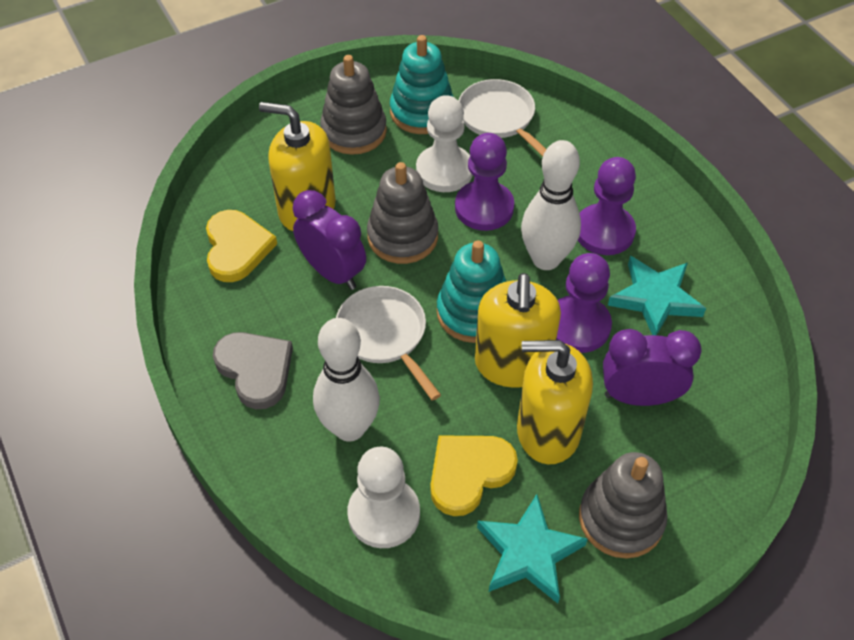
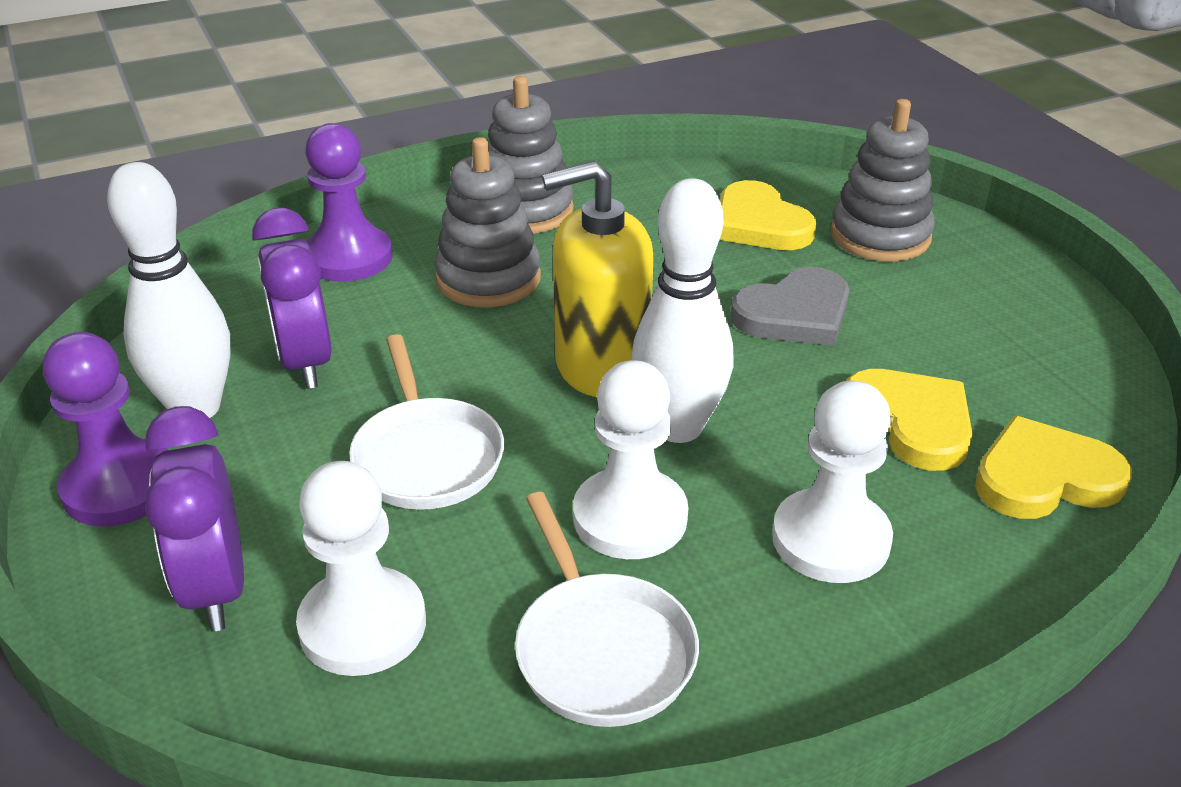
purple pawn: [455,133,514,231] [556,253,612,353] [578,157,636,255] = 3 -> [43,332,169,527] [305,123,393,282] = 2
turquoise stacking toy: [390,35,453,134] [437,240,506,343] = 2 -> none = 0
turquoise star: [477,494,588,603] [608,256,706,335] = 2 -> none = 0
white pawn: [347,447,420,548] [416,95,473,192] = 2 -> [296,461,426,676] [573,360,688,559] [772,381,893,583] = 3
yellow heart: [206,210,277,282] [431,436,518,516] = 2 -> [720,180,816,250] [846,369,973,471] [975,416,1132,519] = 3
yellow soap dispenser: [259,102,336,231] [475,273,561,388] [517,340,593,464] = 3 -> [542,161,653,397] = 1

